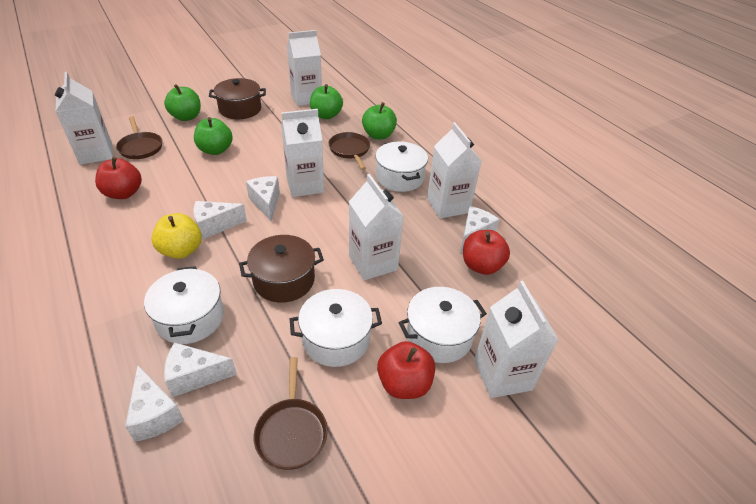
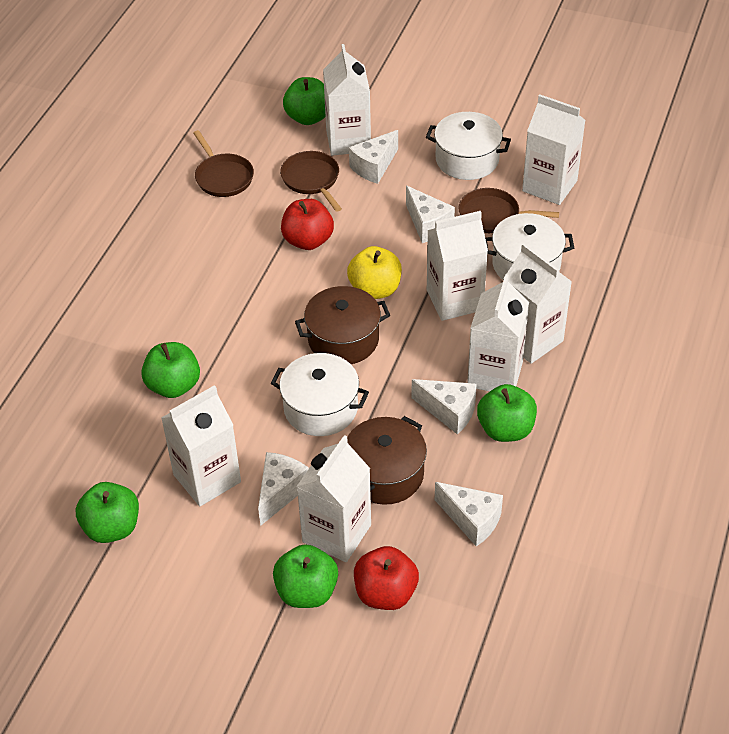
green apple: [164,84,201,121] [194,117,233,155] [310,84,343,119] [362,102,397,139] = 4 -> [76,482,139,543] [141,342,200,398] [273,544,338,608] [283,77,326,125] [477,384,537,442] = 5
red apple: [95,157,142,199] [377,341,435,399] [463,230,510,275] = 3 -> [281,199,334,250] [354,546,419,610] = 2
white carton: [55,72,113,165] [281,109,324,197] [287,30,322,106] [349,174,404,281] [427,122,482,219] [474,281,558,398] = 6 -> [161,385,241,506] [296,435,371,562] [323,44,371,156] [427,211,488,321] [467,274,529,391] [503,243,572,364] [522,95,586,205] = 7
white pot: [144,266,224,344] [290,289,382,367] [375,142,428,192] [399,287,487,363] = 4 -> [271,353,369,436] [426,112,511,180] [485,213,574,280] = 3

